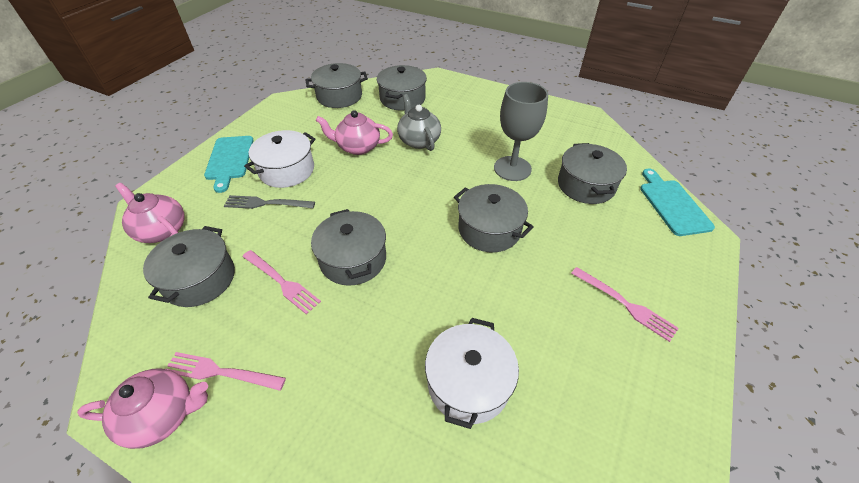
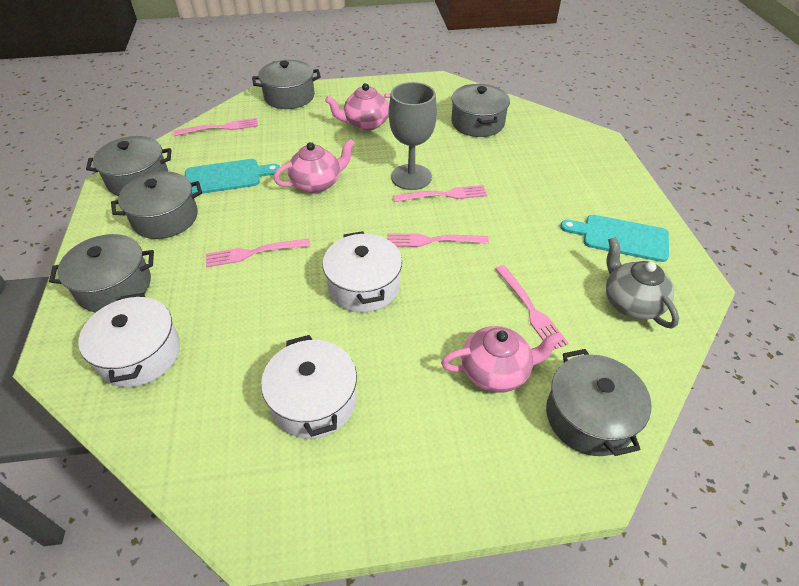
grey fork: [224,195,315,209] = 1 -> none = 0
pink fork: [166,352,286,391] [242,250,321,314] [571,267,679,342] = 3 -> [173,118,258,136] [206,238,310,268] [387,233,489,247] [393,185,487,202] [495,265,569,350] = 5
white pot: [244,130,316,188] [425,318,519,429] = 2 -> [78,293,180,387] [261,335,357,439] [322,231,402,312] = 3

